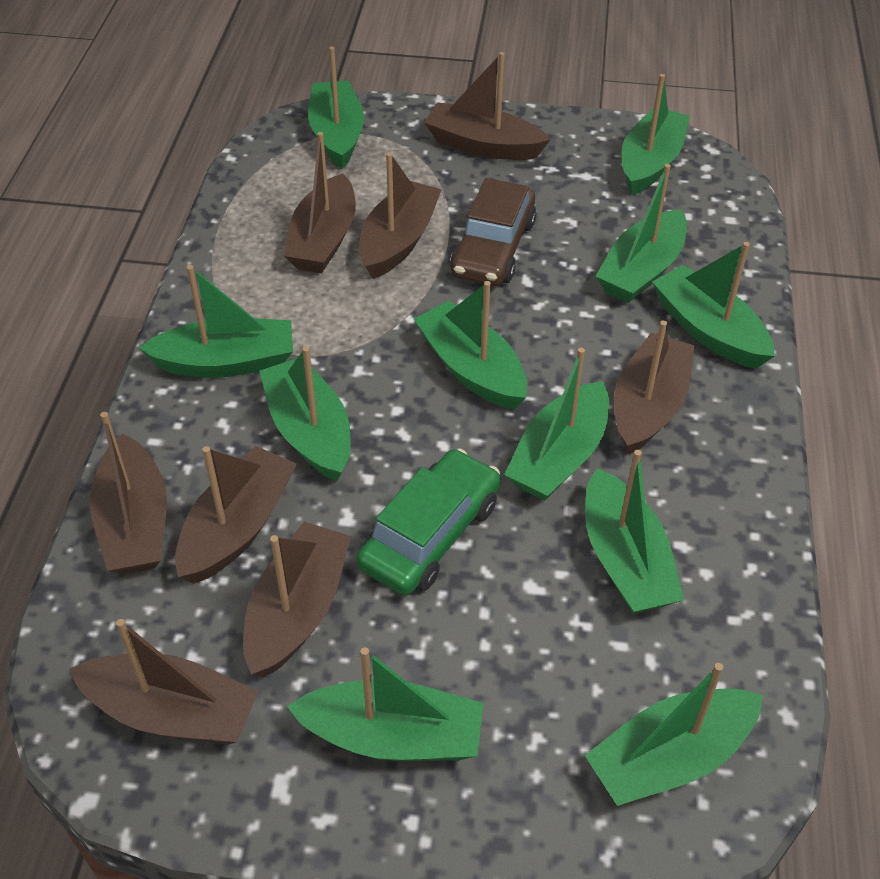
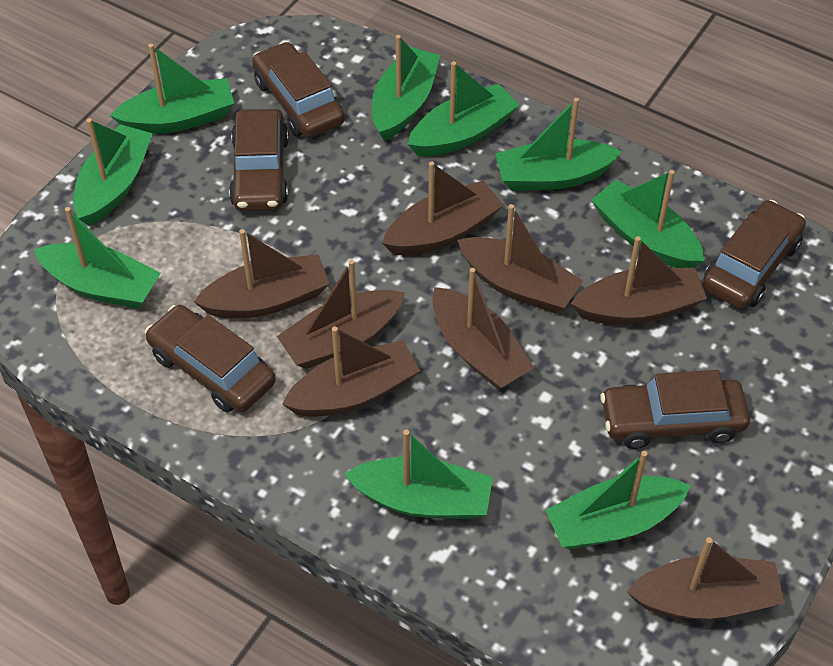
brown car: [450,178,536,286] = 1 -> [145,305,276,412] [229,109,289,211] [252,42,345,138] [600,370,750,449] [703,200,806,309] = 5
green boat: [139,265,293,378] [260,346,351,481] [287,647,483,761] [308,46,364,169] [414,281,527,409] [504,348,609,501] [584,663,763,806] [585,450,684,614] [595,164,687,303] [621,74,690,195] [652,242,775,369] = 11 -> [34,207,161,309] [73,118,153,226] [110,44,234,134] [344,430,493,519] [372,35,440,141] [408,61,519,157] [495,98,622,191] [546,451,691,549] [591,170,704,268] = 9
green car: [357,449,501,595] = 1 -> none = 0

